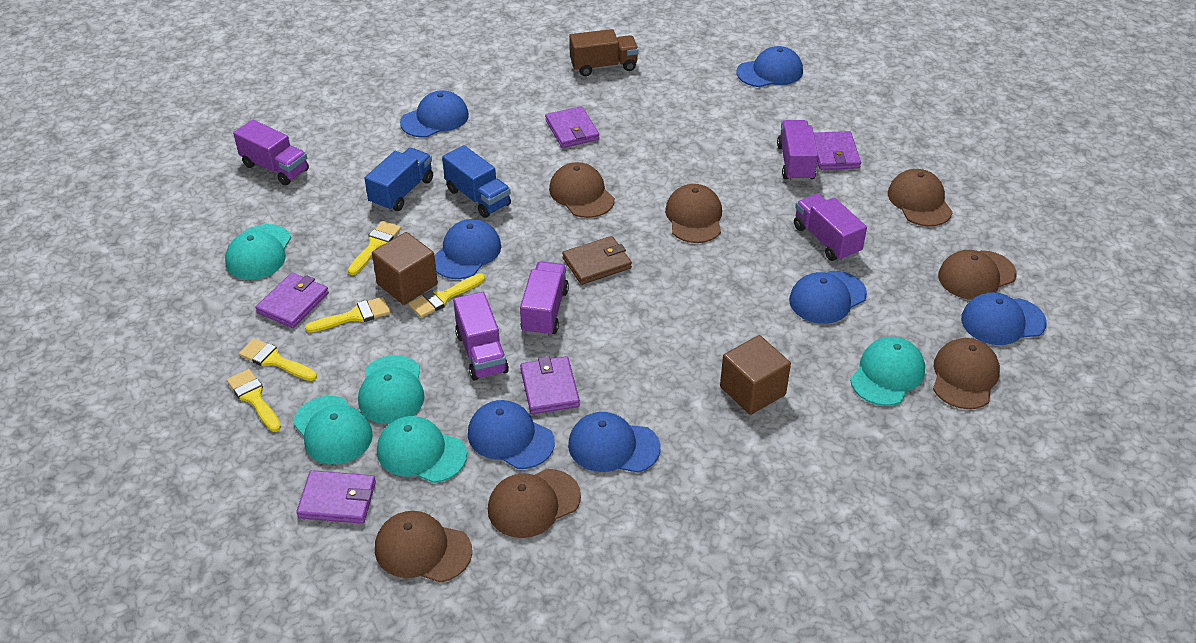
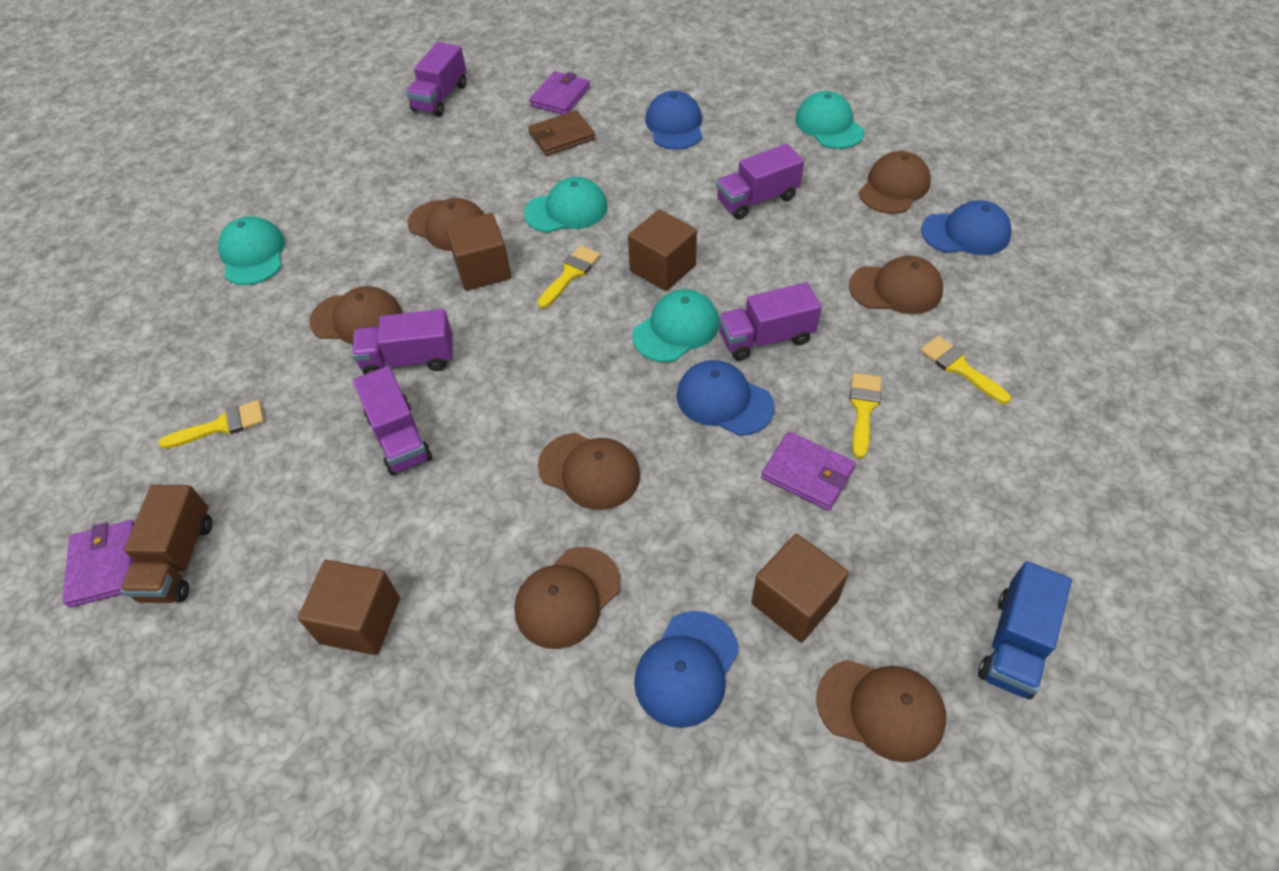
blue cap: [400,90,469,138] [434,219,501,279] [468,400,555,469] [568,412,661,473] [737,46,803,87] [789,271,867,324] [961,292,1047,345] = 7 -> [634,611,739,728] [645,91,702,149] [676,360,775,436] [921,200,1012,255] = 4
blue truck: [365,148,433,211] [442,145,511,218] = 2 -> [978,561,1072,699] = 1
brown cube: [372,232,438,305] [720,335,791,415] = 2 -> [298,560,400,655] [446,213,511,291] [628,209,697,291] [751,534,849,642] = 4
purple wallet: [255,272,329,328] [296,470,376,524] [520,356,580,414] [545,106,599,148] [814,131,861,170] = 5 -> [62,520,135,608] [529,71,590,115] [761,431,855,511] = 3
turquoise cap: [225,224,291,280] [293,396,373,464] [358,355,425,424] [377,416,467,483] [850,337,925,406] = 5 -> [218,216,285,285] [524,177,608,233] [632,289,719,362] [795,91,864,149] = 4
yellow brush: [227,369,281,432] [239,338,317,381] [305,297,390,333] [348,221,401,275] [409,274,485,318] = 5 -> [159,400,264,449] [537,245,601,308] [849,373,882,459] [920,336,1011,404] = 4

